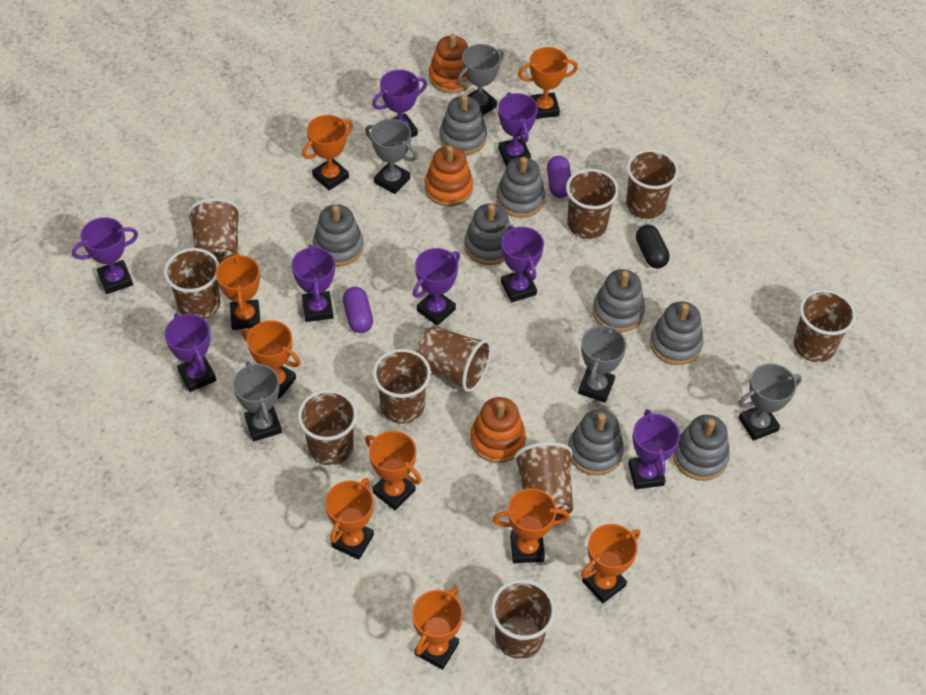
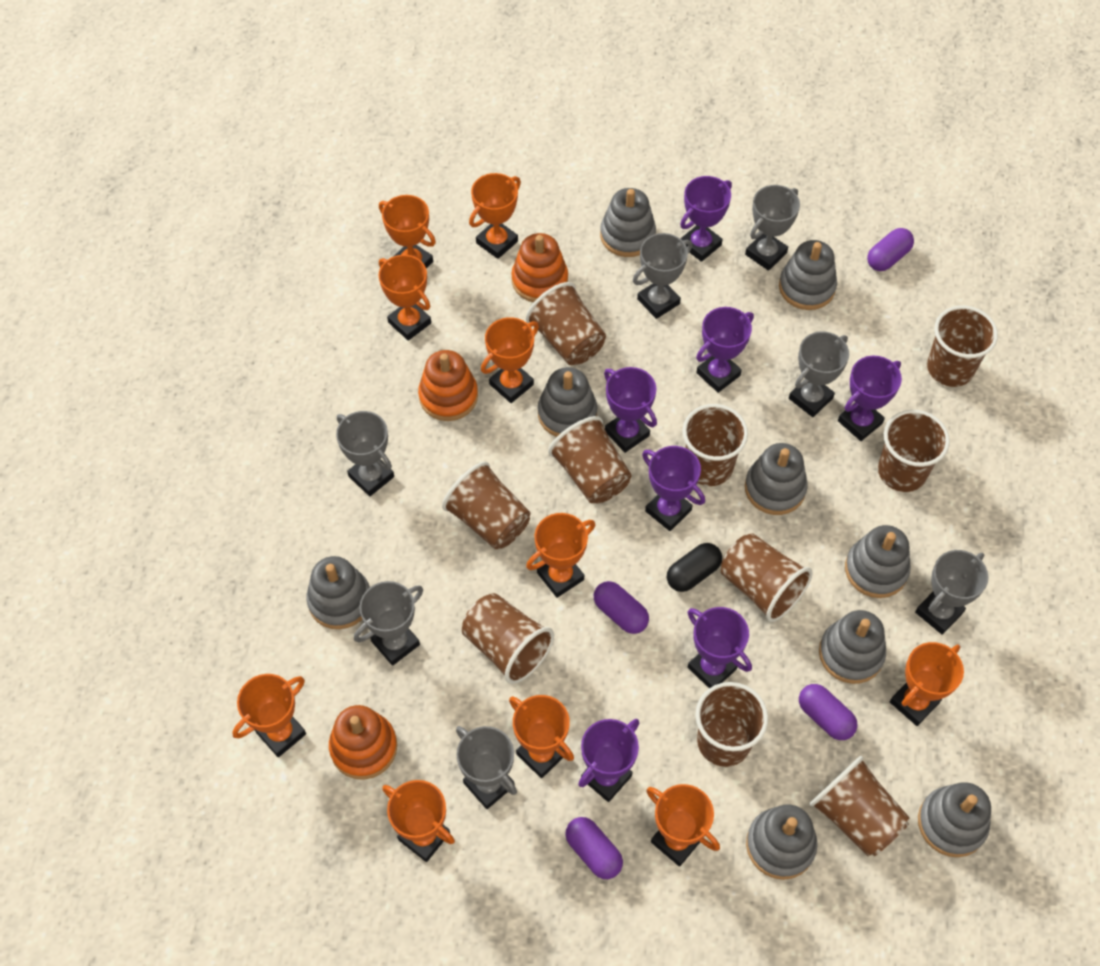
grey stacking toy: [313,204,364,267] [439,95,487,155] [464,203,510,265] [496,157,545,218] [568,409,624,475] [593,269,645,332] [650,301,704,365] [673,415,730,481] = 8 -> [306,556,370,629] [538,367,597,437] [600,188,656,257] [745,443,808,515] [746,805,818,880] [779,240,837,310] [819,610,886,684] [845,525,911,598] [918,782,991,857] = 9
grey trophy: [233,361,282,441] [365,119,418,194] [457,44,504,116] [578,324,626,403] [738,363,802,441] = 5 -> [336,411,394,496] [354,581,423,666] [456,726,517,809] [633,233,692,319] [745,185,800,271] [789,332,849,417] [915,550,988,635] = 7
orange trophy: [216,253,260,330] [242,320,301,399] [302,115,353,190] [325,478,374,560] [365,431,421,510] [412,587,463,670] [493,488,569,563] [518,47,578,119] [581,524,640,604] = 9 -> [232,674,306,757] [379,195,436,268] [379,255,431,341] [382,780,455,862] [469,173,521,259] [481,317,539,403] [509,695,574,778] [526,513,595,598] [646,784,720,866] [890,642,964,726] = 10
purple capsule: [343,287,373,333] [547,156,571,198] = 2 -> [565,817,623,879] [594,581,649,634] [799,684,857,740] [867,228,914,271] = 4
purple trophy: [72,217,138,294] [164,313,216,392] [291,245,335,322] [372,70,427,138] [413,248,460,326] [498,92,538,167] [501,225,544,302] [628,409,680,489] = 8 -> [578,719,639,802] [604,367,657,453] [642,446,705,531] [680,176,732,262] [688,607,752,688] [696,307,754,393] [838,356,902,441] = 7

